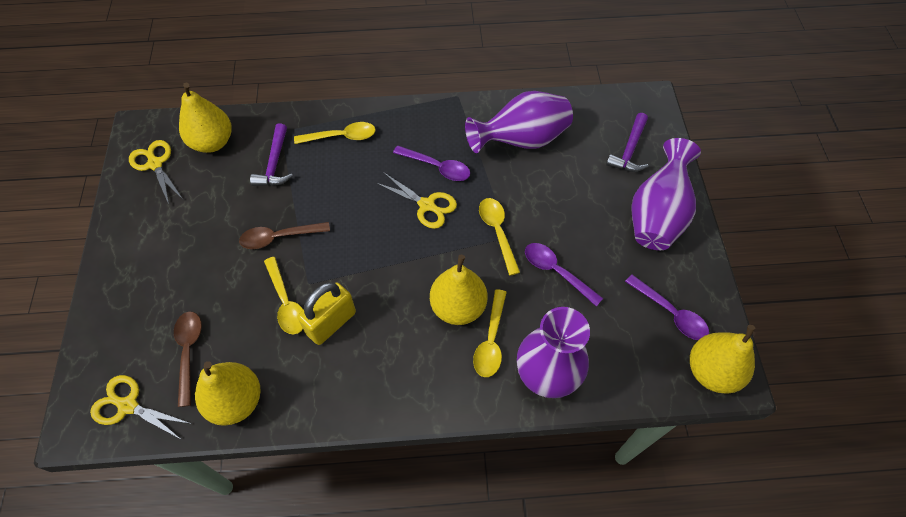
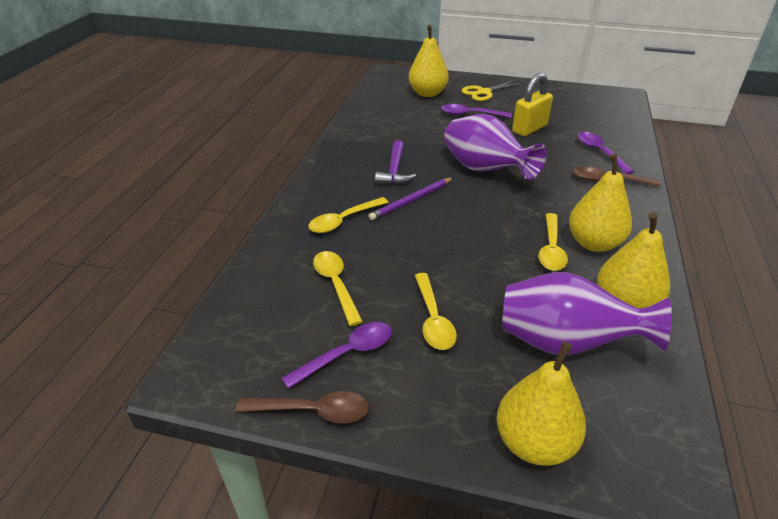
purple hammer: [250,123,293,186] [606,113,648,172] = 2 -> [375,140,416,185] = 1
purple pencil: none = 0 -> [368,178,453,220] = 1
purple vase: [465,91,573,153] [517,307,590,398] [631,138,701,250] = 3 -> [444,114,547,180] [503,272,672,355] = 2
yellow scissors: [90,375,192,440] [129,140,183,204] [376,172,457,229] = 3 -> [461,80,521,101] = 1

